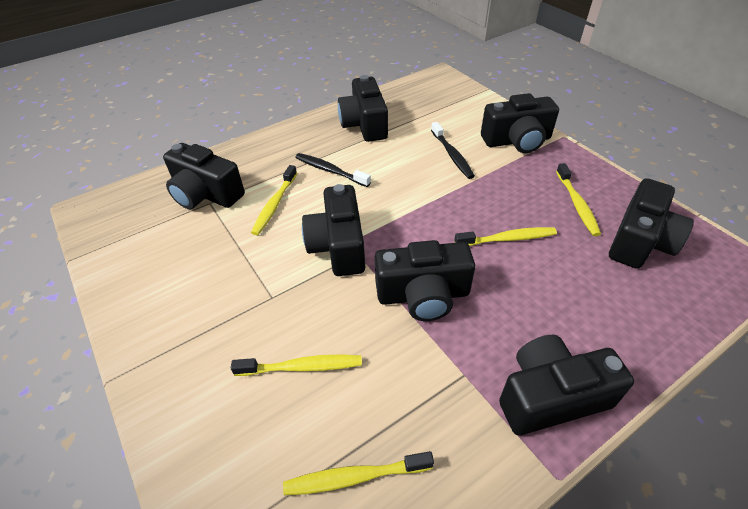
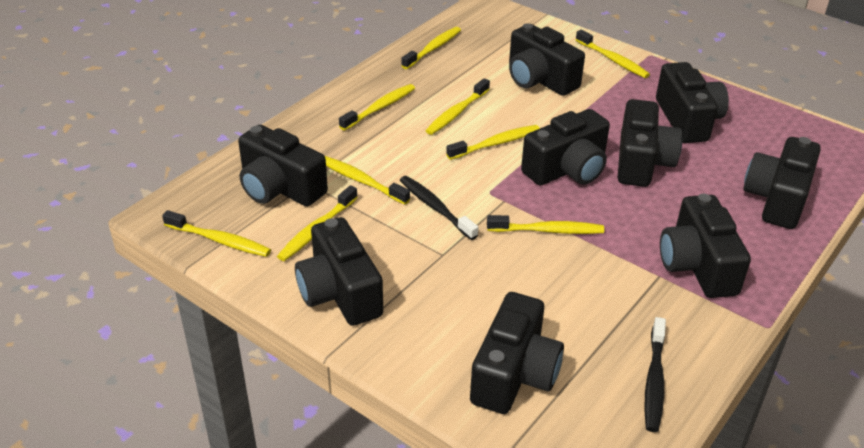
black camera: [163,143,245,209] [302,184,365,276] [338,75,388,142] [375,240,475,321] [481,93,559,153] [499,335,634,436] [609,178,694,269] = 7 -> [238,125,328,206] [295,217,383,326] [470,292,564,414] [509,23,585,96] [521,109,610,185] [618,99,682,187] [656,62,729,143] [660,194,751,298] [743,137,821,229] = 9
yellow toothbrush: [231,354,362,376] [251,165,297,235] [283,451,434,495] [454,227,557,246] [556,163,601,236] = 5 -> [162,210,271,257] [277,185,358,261] [325,156,410,205] [339,84,415,131] [401,27,461,69] [425,78,490,135] [446,125,540,160] [487,215,604,234] [576,29,650,78] = 9

